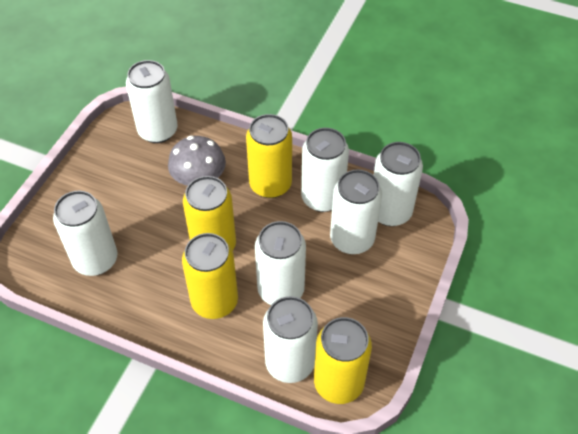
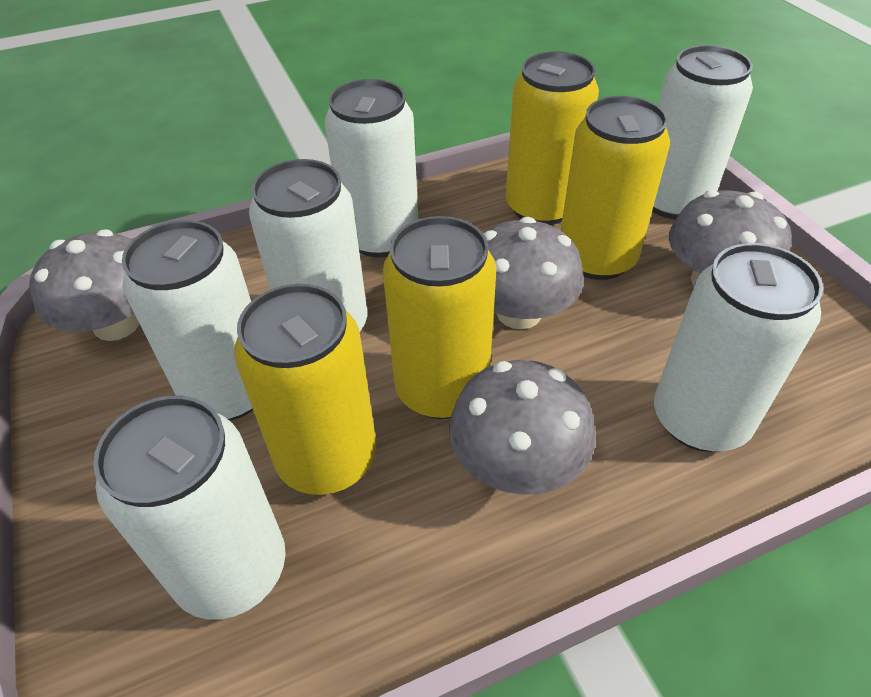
grey mushroom: [168,136,226,186] = 1 -> [29,230,140,341] [449,360,596,494] [483,217,584,329] [669,190,792,285] = 4
white can: [53,191,117,276] [126,60,178,143] [255,221,306,305] [263,296,318,383] [301,128,349,212] [330,169,382,254] [374,142,423,226] = 7 -> [93,396,286,620] [122,220,253,421] [249,159,367,331] [325,79,418,258] [652,45,753,219] [654,243,823,452] = 6

